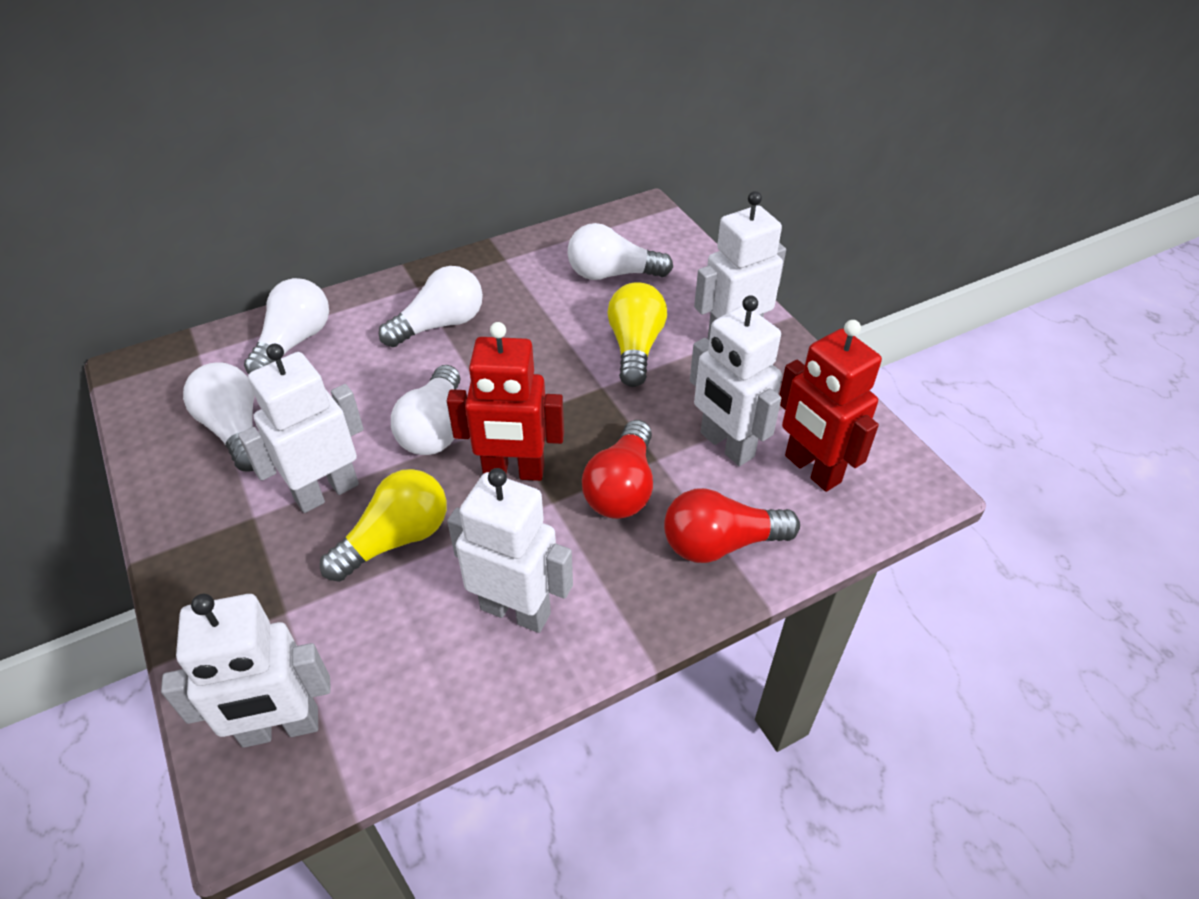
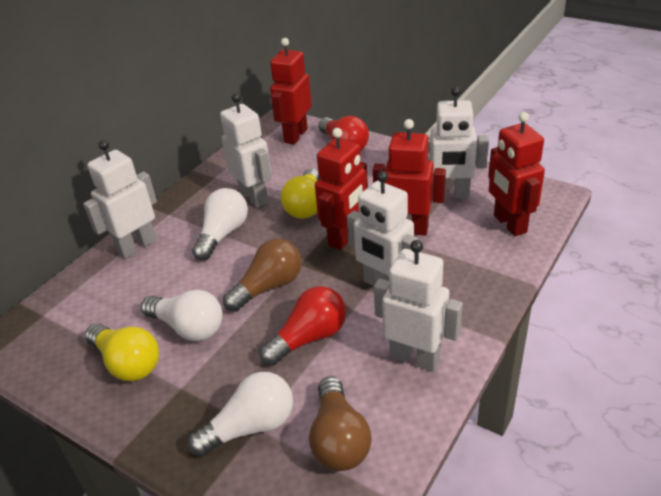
brown light bulb: none = 0 -> [223,239,302,312] [309,377,372,471] = 2
red robot: [447,322,564,481] [779,320,882,492] = 2 -> [270,38,312,144] [315,128,368,250] [373,119,446,236] [488,112,545,236] = 4
white light bulb: [183,362,254,471] [244,278,329,374] [379,266,483,347] [391,365,460,455] [567,223,673,280] = 5 -> [141,290,222,341] [188,372,293,457] [192,188,248,260] = 3

